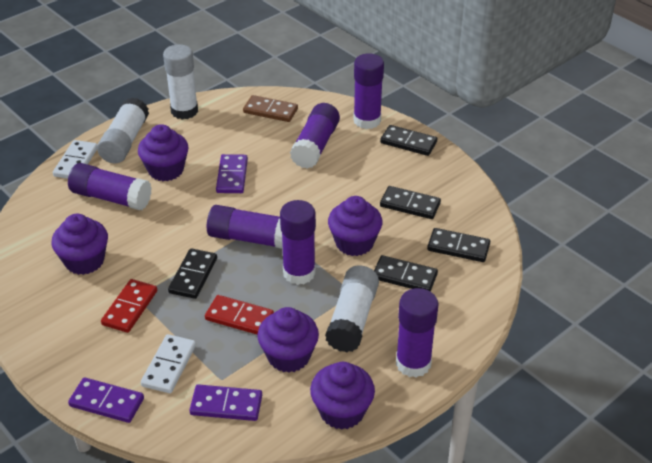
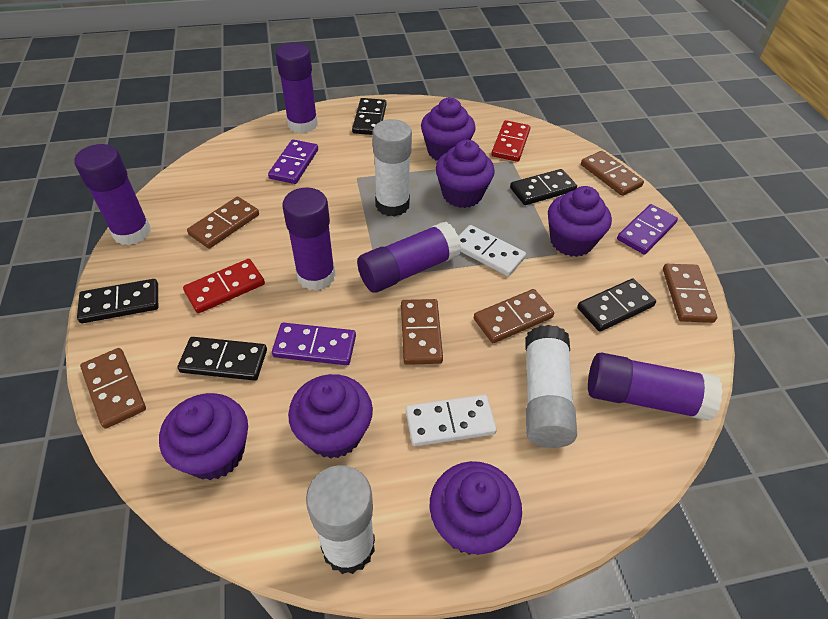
brown domino: [243,95,298,122] = 1 -> [80,348,146,429] [187,197,259,249] [401,299,443,365] [474,289,554,343] [581,151,644,196] [663,264,717,323] = 6
purple cupcake: [51,214,108,275] [138,124,189,181] [257,307,319,373] [310,362,375,430] [328,196,382,256] = 5 -> [159,393,248,480] [288,374,373,459] [421,98,476,161] [429,461,522,555] [436,140,495,208] [548,186,612,257] = 6
purple glue stick: [68,163,152,210] [207,205,283,249] [280,200,316,285] [290,103,340,169] [353,53,384,129] [396,288,439,378] = 6 -> [74,144,151,245] [276,43,318,133] [282,187,336,291] [357,221,461,293] [588,352,723,421] = 5

